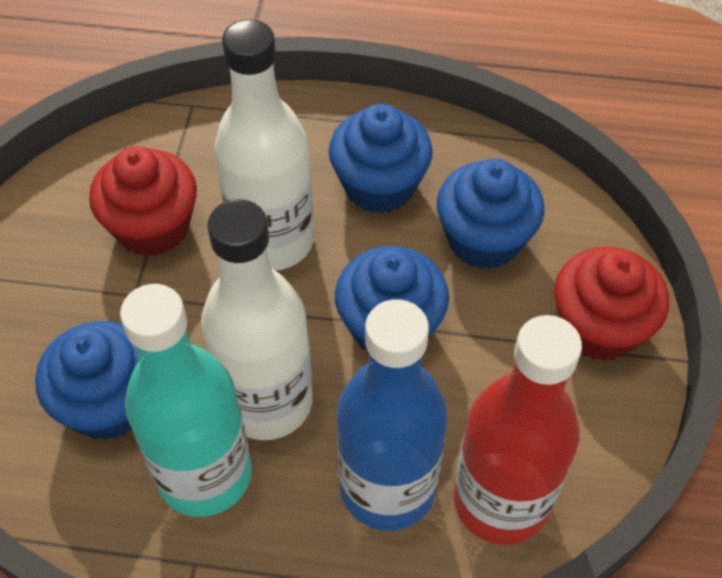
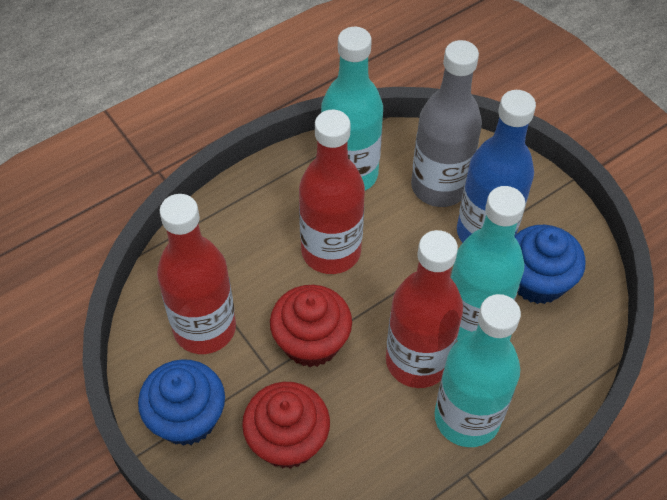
blue cupcake: [35,321,139,440] [329,104,433,213] [335,246,449,354] [437,159,545,270] = 4 -> [138,359,225,446] [515,225,585,304] = 2
grey bottle: none = 0 -> [411,40,482,207] = 1
red bottle: [453,315,582,545] = 1 -> [157,194,236,354] [299,110,365,274] [386,230,463,388] = 3
turquoise bottle: [120,284,252,517] = 1 -> [321,27,383,191] [435,294,521,447] [450,186,525,341] = 3
white bottle: [201,199,313,440] [214,19,314,271] = 2 -> none = 0

